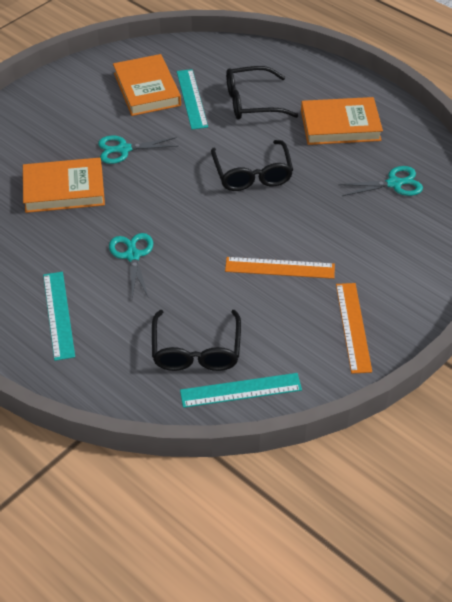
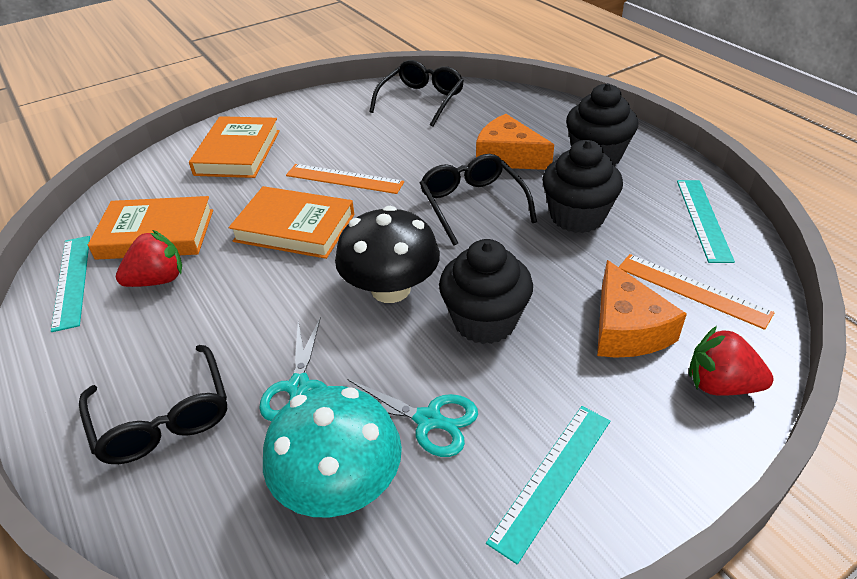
black cupcake: none = 0 -> [439,239,533,344] [542,140,623,233] [566,83,638,166] = 3
black mushroom: none = 0 -> [335,206,440,303] = 1
orange cheese: none = 0 -> [476,114,554,170] [597,260,687,358] = 2
red strawberry: none = 0 -> [116,230,182,287] [689,326,774,396] = 2
turquoise mushroom: none = 0 -> [263,386,402,518] = 1
turquoise scissors: [98,136,179,164] [109,233,153,299] [338,166,423,196] = 3 -> [259,317,327,421] [347,379,478,457] = 2

